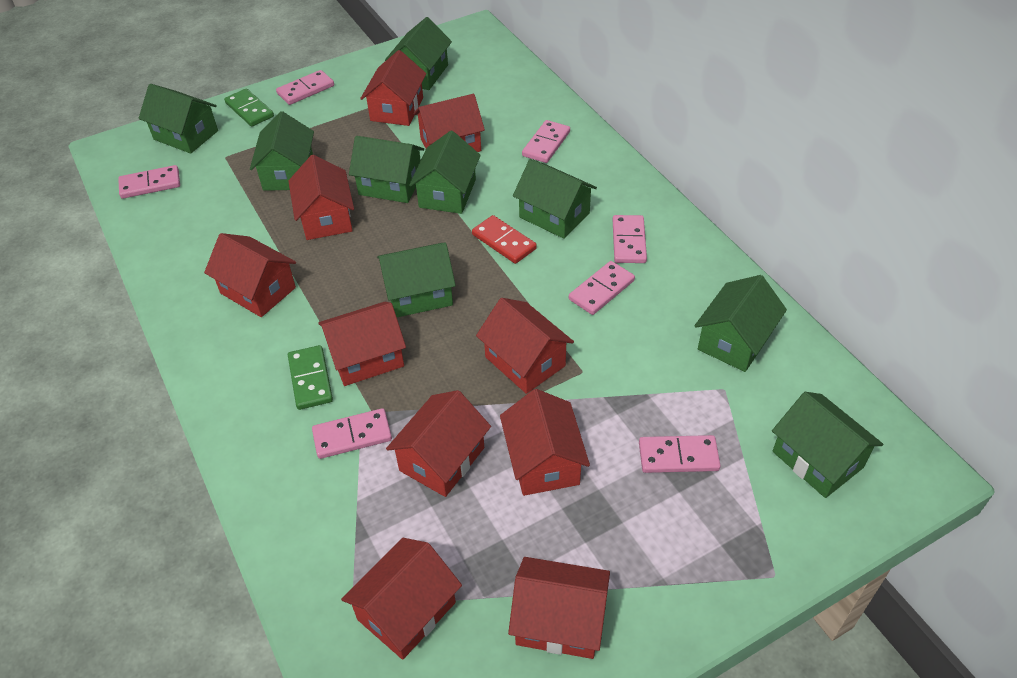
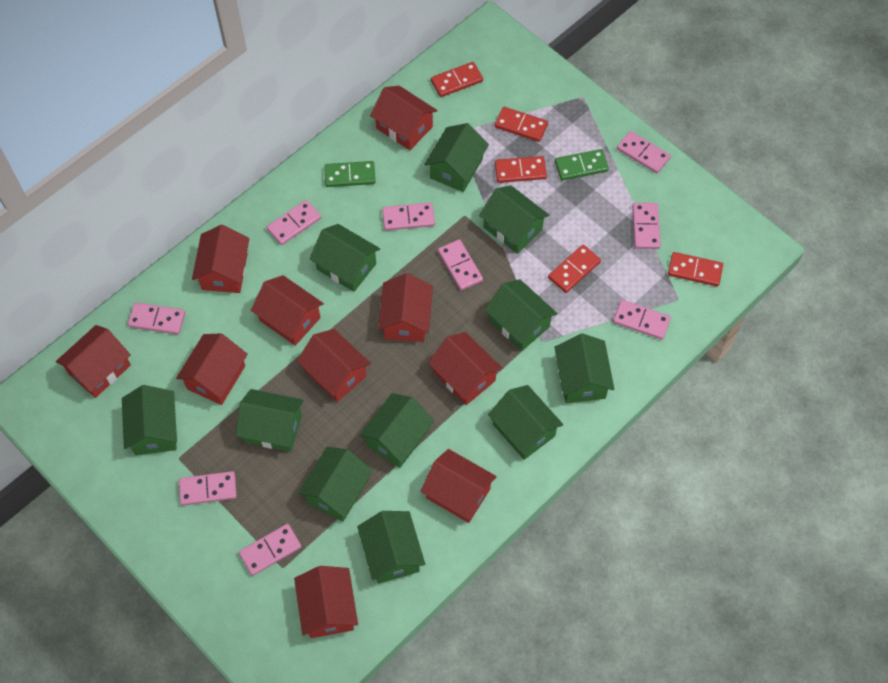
green house: [138,84,218,154] [250,111,314,191] [349,136,424,203] [377,243,456,317] [385,17,452,90] [409,131,481,214] [513,159,597,239] [694,275,787,372] [772,392,883,498] = 9 -> [122,385,177,455] [236,389,304,452] [298,447,373,522] [309,224,380,292] [357,511,425,584] [359,393,434,468] [424,123,489,192] [479,185,549,254] [484,279,557,351] [488,385,563,460] [554,333,614,403] = 11
pink domino: [118,165,180,199] [276,70,334,105] [312,408,392,459] [522,120,570,163] [569,261,635,315] [613,215,647,263] [639,435,721,473] = 7 -> [128,302,185,335] [179,471,237,506] [239,524,302,576] [267,200,321,245] [382,203,435,231] [438,239,483,291] [613,300,671,340] [617,131,671,173] [632,203,661,249] = 9
red domino: [472,215,537,264] = 1 -> [431,62,483,97] [495,107,548,142] [495,156,547,183] [548,245,601,293] [668,252,723,286] = 5

